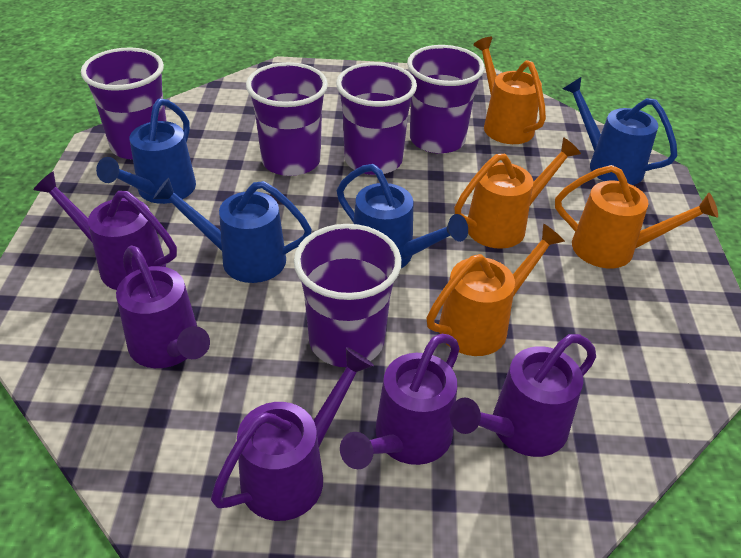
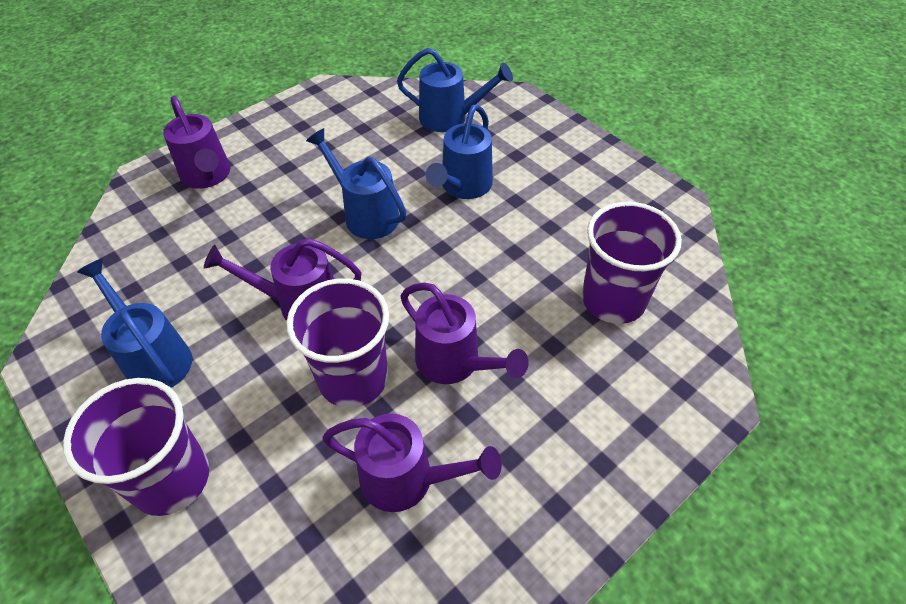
orange watering can: [427,223,565,356] [454,137,581,249] [473,37,546,144] [555,165,718,268] = 4 -> none = 0
purple cup: [81,47,167,160] [246,62,328,176] [294,224,402,367] [336,62,417,175] [407,45,485,154] = 5 -> [63,378,209,516] [286,278,389,408] [582,202,682,324] = 3
purple watering can: [33,172,177,290] [116,245,210,368] [211,347,374,521] [340,334,460,469] [450,334,596,457] = 5 -> [163,96,230,189] [204,238,362,321] [322,414,502,512] [400,283,529,384] = 4

